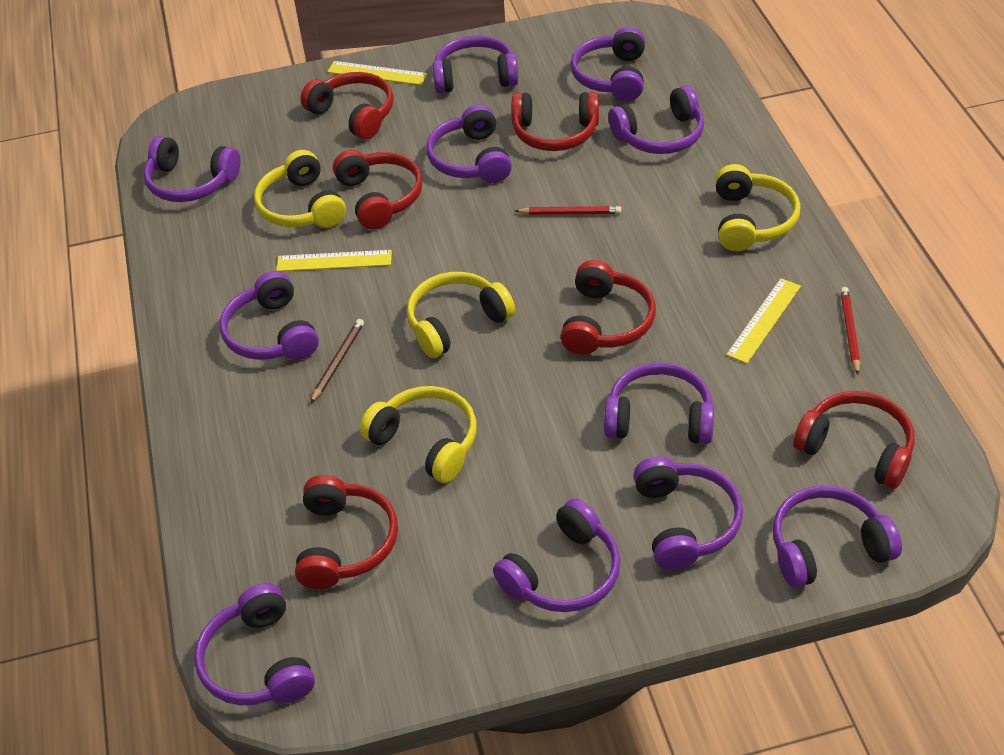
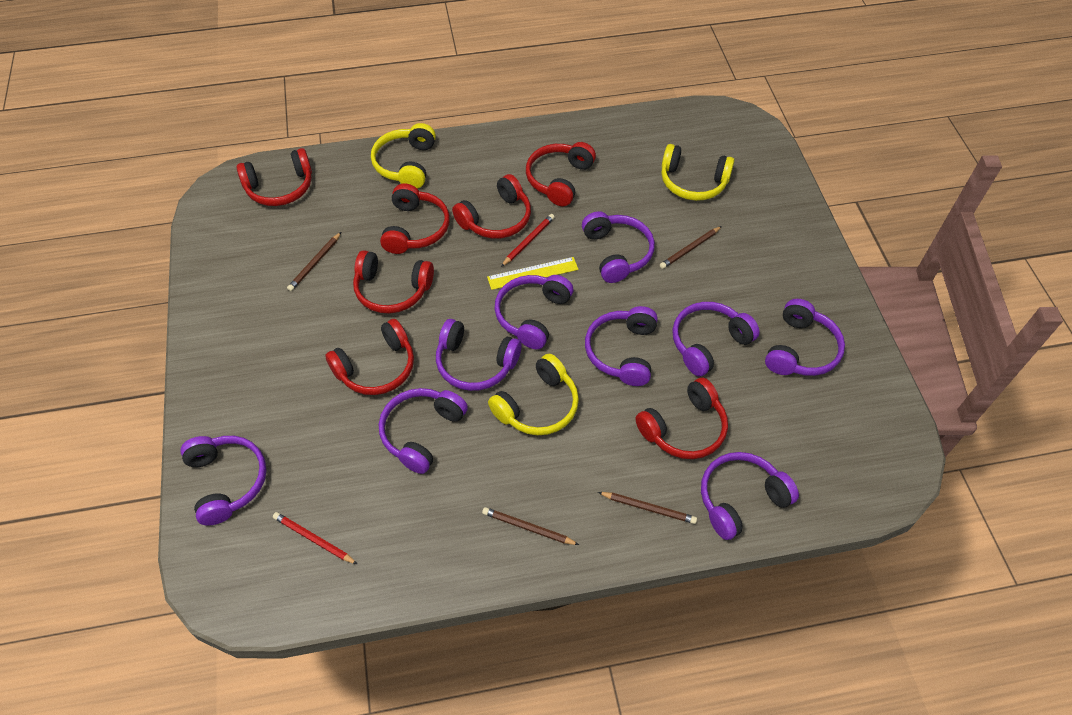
brown pencil: [311,319,364,403] = 1 -> [287,232,341,291] [482,507,579,545] [598,492,697,524] [660,226,722,269] = 4
purple headphones: [144,136,241,202] [194,583,315,705] [219,271,319,360] [426,104,512,183] [432,35,518,93] [493,498,620,612] [571,27,645,101] [604,362,714,444] [608,85,704,154] [633,456,743,570] [773,485,902,588] = 11 -> [180,436,267,526] [379,388,468,474] [436,319,522,391] [495,275,573,349] [582,211,655,283] [585,306,658,386] [672,302,760,376] [701,452,799,540] [765,299,845,376] = 9
red headphones: [295,475,398,589] [301,72,394,139] [333,150,423,229] [511,92,599,151] [560,260,656,355] [793,391,915,489] = 6 -> [236,148,312,206] [325,319,414,395] [353,250,434,314] [380,184,450,254] [452,174,531,239] [526,142,596,206] [635,377,728,459] = 7
yellow headphones: [254,150,346,228] [360,386,477,483] [407,272,515,358] [715,164,800,251] = 4 -> [371,123,436,189] [488,354,579,435] [661,144,734,201] = 3
yellow ruler: [276,250,392,271] [327,61,428,85] [726,278,801,364] = 3 -> [487,257,579,290] = 1

